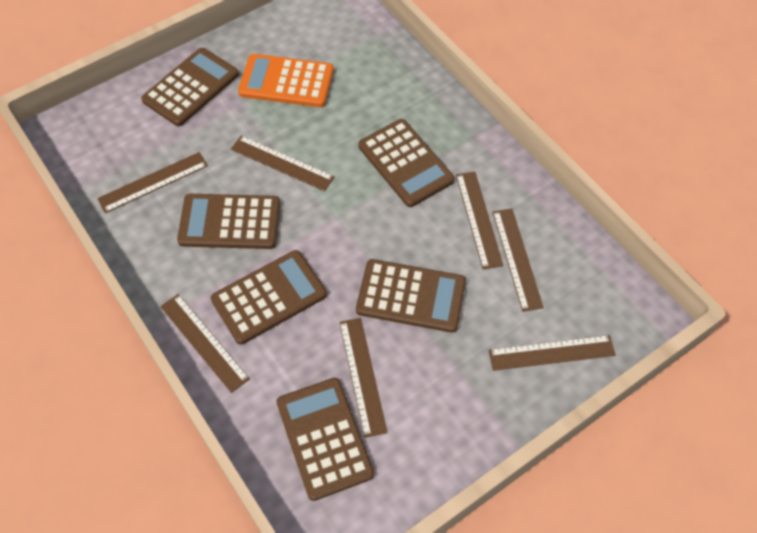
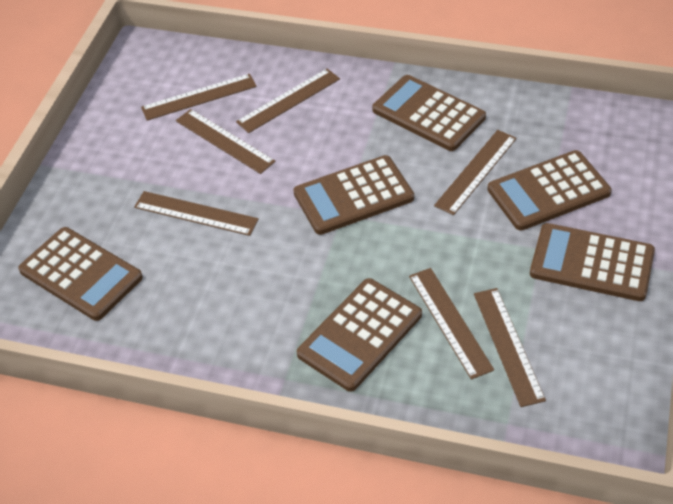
orange calculator: [238,54,334,107] = 1 -> none = 0

